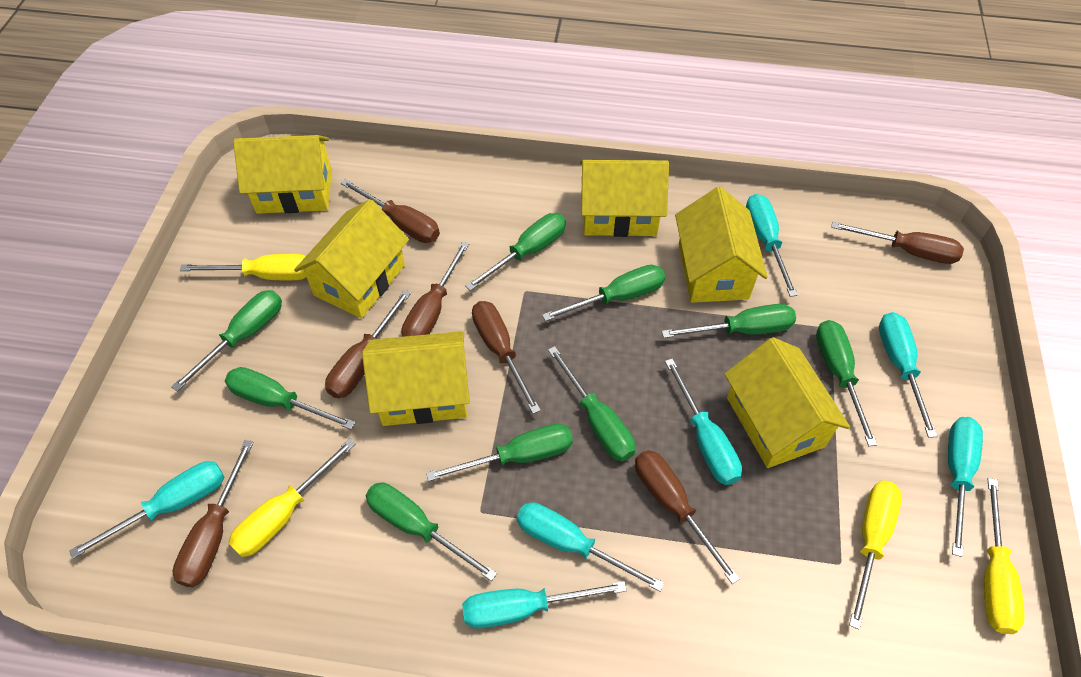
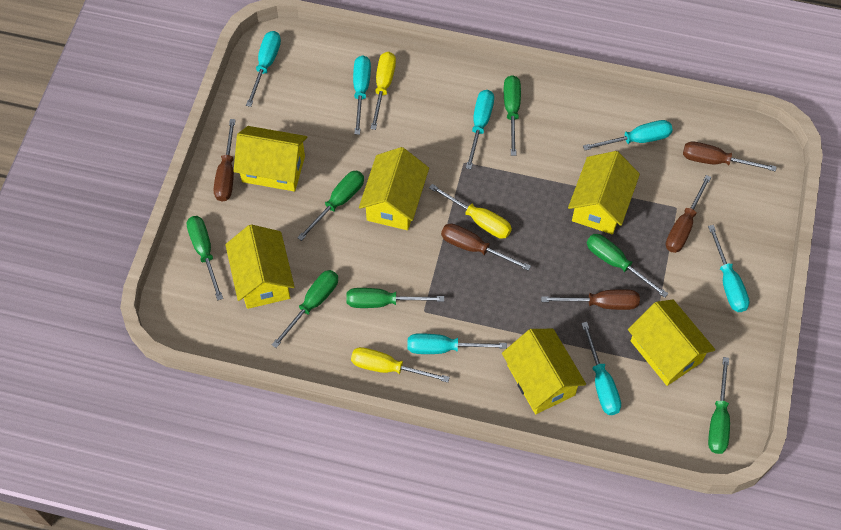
brown screwdriver: [173,440,254,587] [325,290,411,398] [341,179,440,243] [402,241,469,337] [472,301,541,414] [635,450,740,584] [831,222,964,264] = 7 -> [214,119,236,202] [441,223,531,271] [541,289,640,310] [666,175,711,253] [683,142,777,172] = 5
green screwdriver: [171,290,282,392] [225,367,355,430] [365,483,497,581] [426,424,573,481] [465,213,566,291] [542,265,665,321] [548,346,635,462] [662,304,796,338] [816,320,877,446] = 9 -> [187,216,223,300] [272,270,338,348] [297,171,364,241] [346,288,444,308] [504,75,521,156] [587,234,668,298] [708,357,730,454] = 7
yellow screwdriver: [180,254,306,280] [228,438,356,557] [849,481,902,629] [984,478,1025,634] = 4 -> [351,347,450,383] [370,52,396,130] [429,184,512,239] = 3

